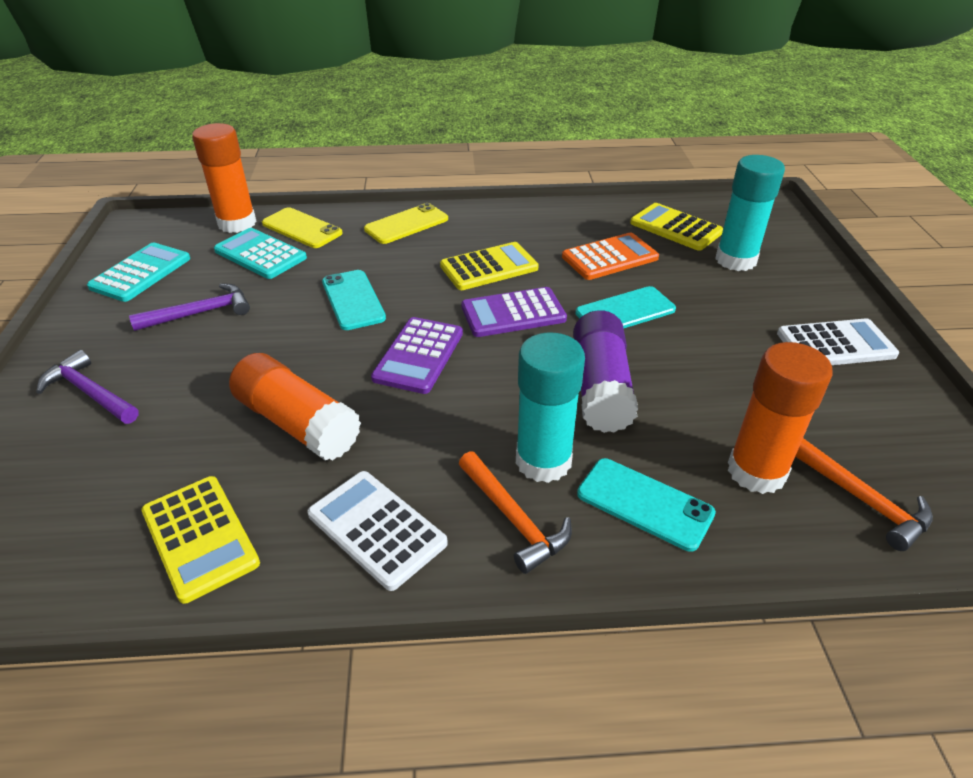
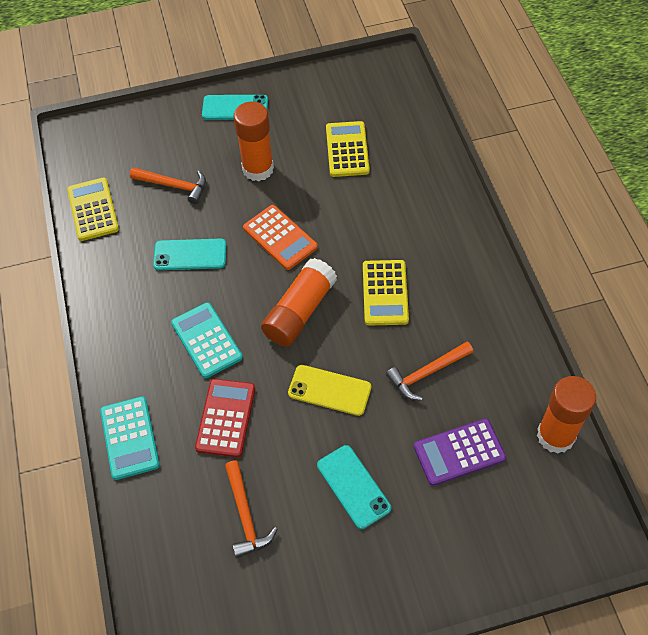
orange hammer: [459,451,572,574] [795,438,933,551] = 2 -> [130,167,206,204] [225,461,277,558] [386,342,473,400] = 3
purple calculator: [371,317,463,394] [461,287,567,337] = 2 -> [414,419,506,486] = 1
purple glue stick: [573,310,638,433] = 1 -> none = 0
purple hammer: [36,350,139,424] [129,284,250,331] = 2 -> none = 0
red calculator: none = 0 -> [195,379,255,457] = 1
turquoise glue stick: [516,333,585,483] [715,155,785,271] = 2 -> none = 0
white calculator: [307,471,448,591] [777,318,899,365] = 2 -> none = 0
yellow phone: [262,207,342,248] [364,203,448,244] = 2 -> [288,365,371,416] = 1

